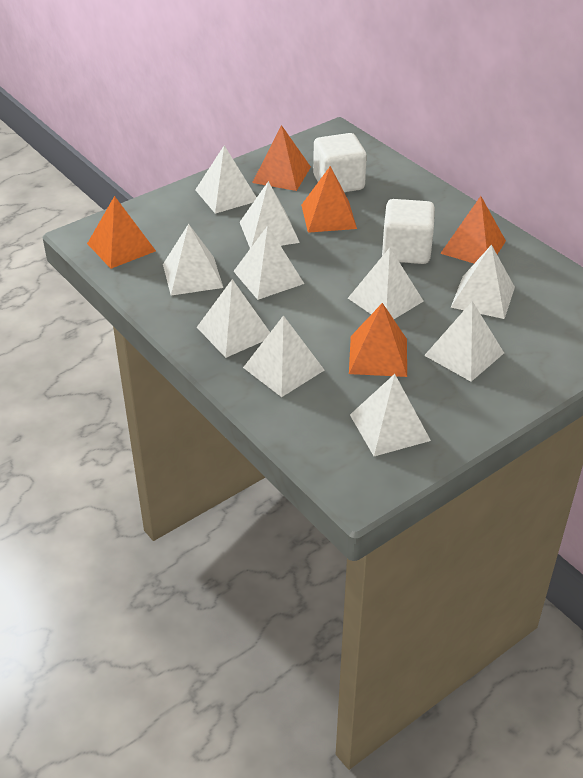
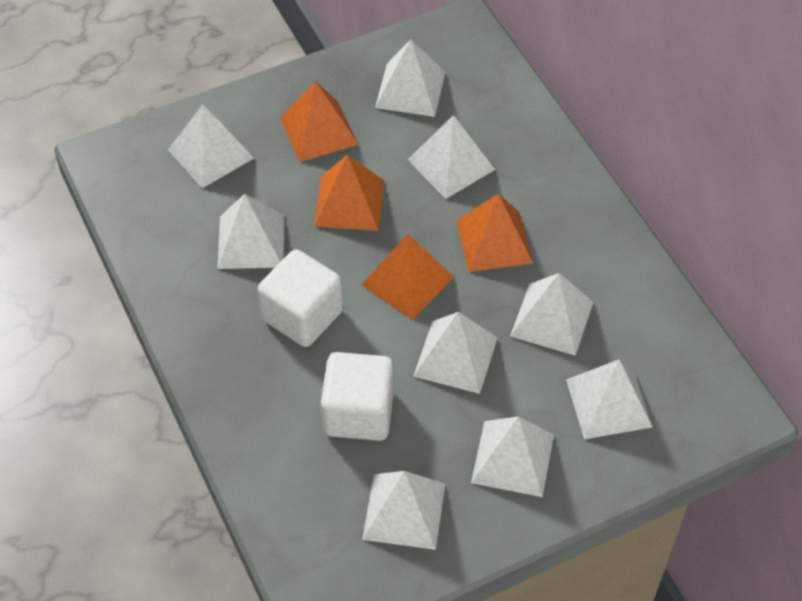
orange pyramid: [87,196,156,269] [252,125,311,191] [301,166,357,233] [349,303,407,377] [440,196,506,263] = 5 -> [280,81,359,162] [314,154,384,231] [361,234,454,320] [456,193,533,272] = 4
white pyramid: [163,224,223,296] [195,145,257,214] [197,279,270,358] [233,225,304,300] [240,181,300,248] [243,315,324,397] [348,247,424,319] [350,374,431,456] [424,301,504,382] [451,245,515,319] = 10 -> [168,104,254,188] [217,194,284,269] [362,471,445,550] [375,39,445,117] [407,115,495,199] [413,312,497,394] [471,416,554,497] [510,273,594,356] [566,359,652,439] = 9

